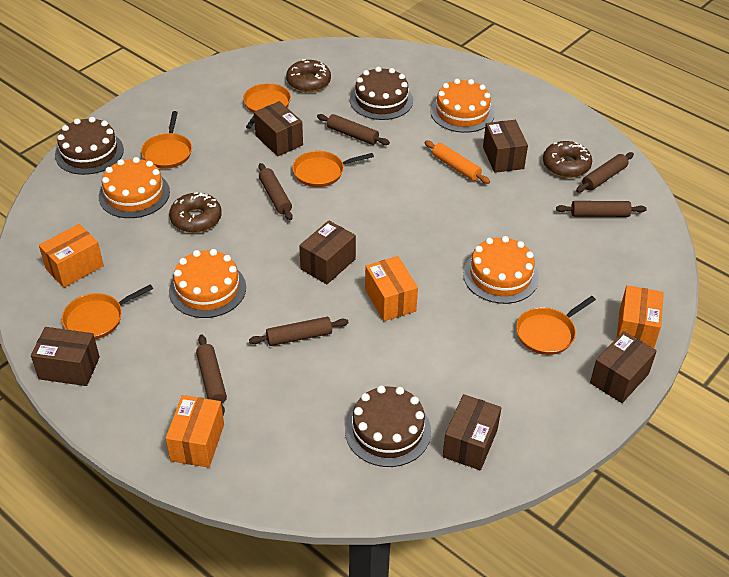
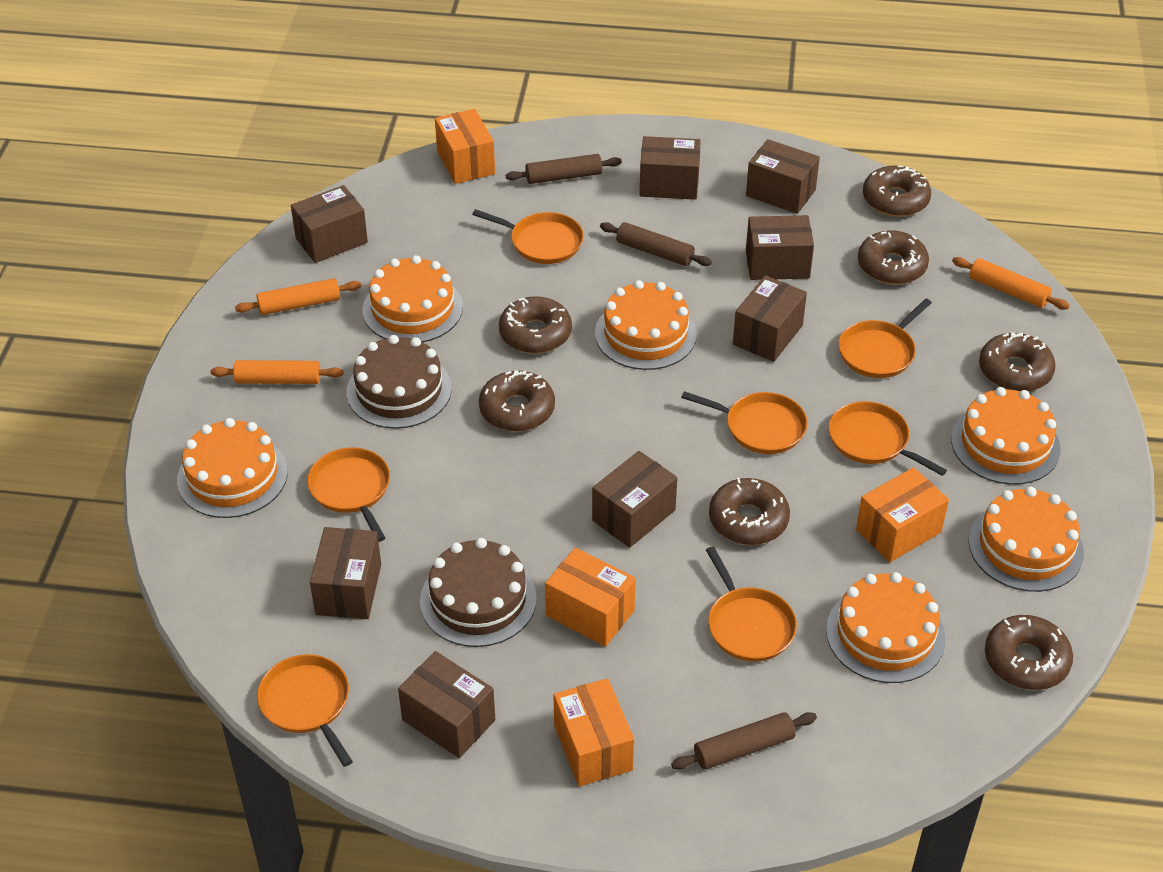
brown box: [31,327,100,386] [254,101,303,156] [299,220,356,284] [443,394,501,470] [483,120,528,173] [590,331,657,403] = 6 -> [291,185,368,263] [310,527,381,619] [398,651,495,758] [592,451,677,548] [639,136,701,200] [733,275,807,362] [746,139,820,214] [746,215,814,280] = 8
brown cake: [55,117,124,175] [345,385,431,467] [350,67,413,120] = 3 -> [347,335,452,429] [420,538,537,647] = 2
brown donut: [169,192,222,233] [286,59,331,92] [543,141,592,178] = 3 -> [479,370,555,432] [499,296,572,354] [709,478,790,545] [858,231,929,285] [863,165,931,217] [979,333,1056,391] [985,615,1073,690] = 7
brown rolling pin: [196,335,227,415] [249,317,349,346] [258,163,293,220] [317,114,390,145] [556,201,647,217] [576,152,634,193] = 6 -> [506,154,622,184] [600,222,712,266] [671,712,817,770] = 3
orange cake: [99,157,170,218] [169,249,246,318] [430,79,495,133] [463,236,539,304] = 4 -> [177,418,288,518] [362,255,463,342] [595,280,697,370] [826,572,946,683] [951,387,1060,485] [968,487,1084,592] = 6
orange pan: [62,284,153,339] [141,111,192,169] [243,83,291,129] [292,151,374,187] [516,296,596,355] = 5 -> [257,654,353,767] [307,447,390,542] [472,209,584,264] [681,391,808,454] [706,547,797,662] [829,401,947,476] [838,299,932,378] = 7
orange rolling pin: [425,140,490,184] = 1 -> [211,360,343,384] [235,278,361,315] [952,257,1070,309] = 3

